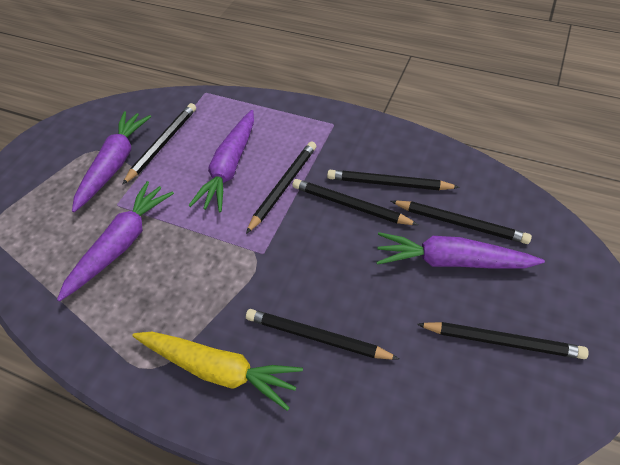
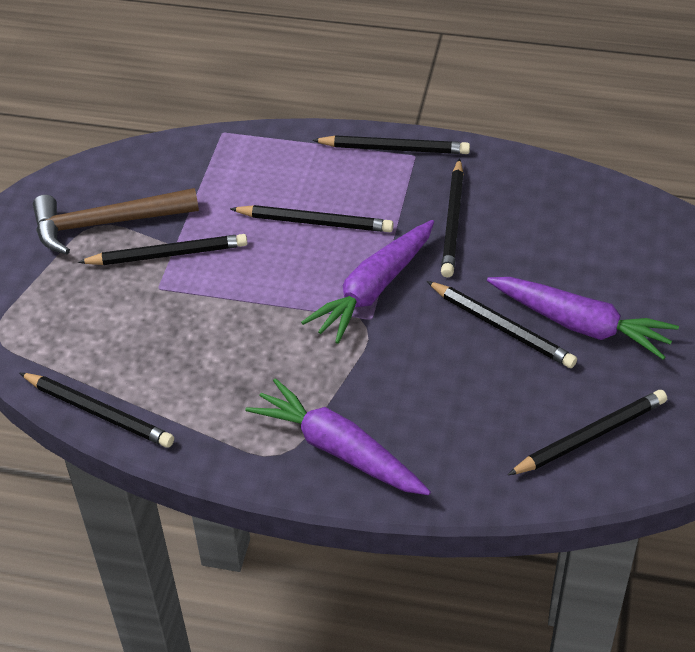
brown hammer: none = 0 -> [33,188,199,255] = 1
purple carrot: [57,181,174,302] [72,111,151,212] [188,110,254,212] [377,232,545,269] = 4 -> [246,378,431,495] [301,220,434,344] [487,277,679,360] = 3
yellow carrot: [132,332,303,411] = 1 -> none = 0

